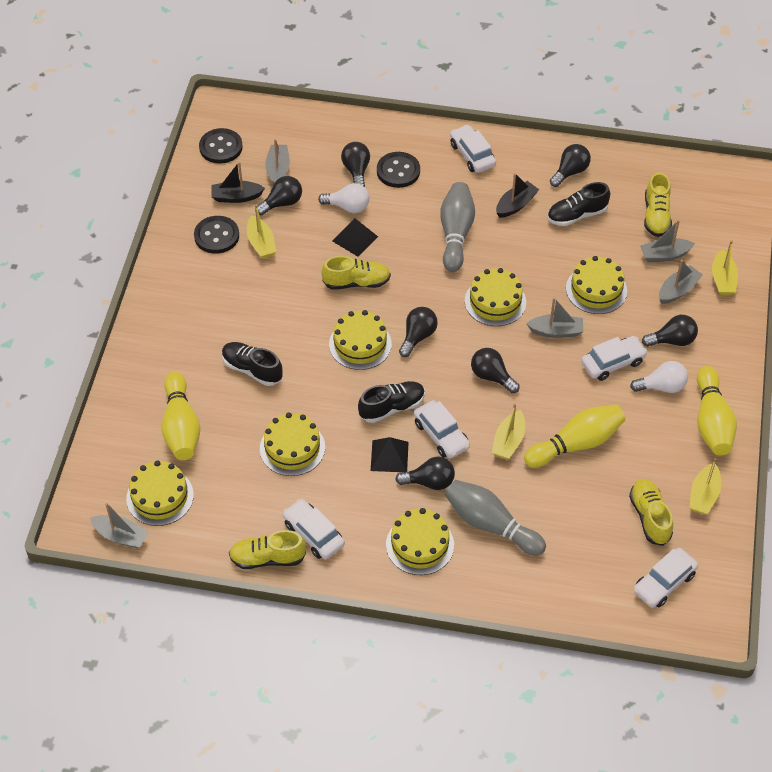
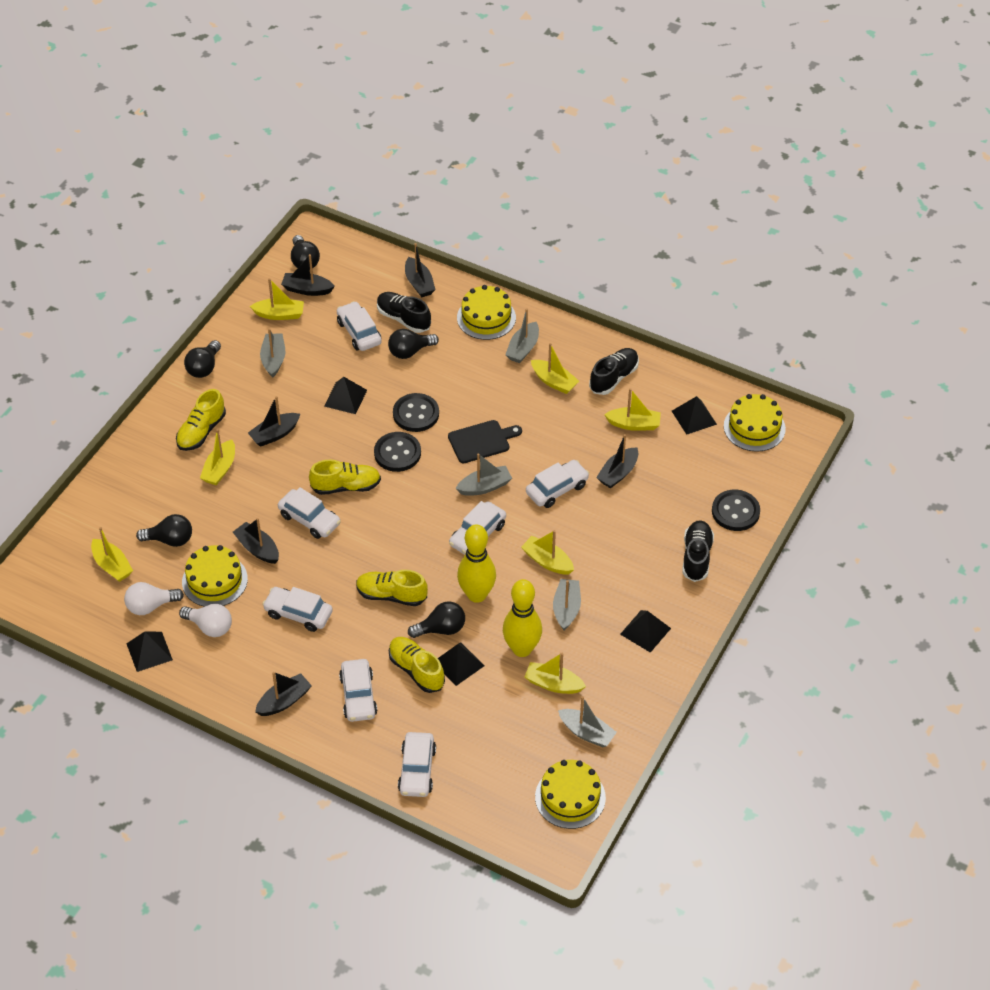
black boat: [211,162,265,203] [496,173,539,218] = 2 -> [233,518,279,564] [248,396,300,447] [255,672,312,716] [281,254,335,296] [405,243,436,297] [596,434,639,489] = 6
black cutting board: none = 0 -> [448,420,522,463] = 1
black light bulb: [255,176,302,216] [341,142,370,187] [395,457,455,490] [399,307,438,357] [471,348,520,393] [550,144,591,187] [642,315,698,347] = 7 -> [136,514,192,547] [184,340,221,378] [291,235,320,268] [388,329,439,359] [408,601,465,638] = 5
black pyramid: [333,218,378,257] [371,437,409,472] = 2 -> [126,631,173,672] [324,377,367,414] [438,643,484,686] [620,610,671,653] [672,396,717,435] = 5
grey bowling pin: [440,182,475,272] [445,480,546,556] = 2 -> none = 0
white car: [283,499,345,559] [414,400,470,459] [450,125,496,173] [581,336,648,381] [633,548,698,608] = 5 -> [262,587,333,632] [278,487,341,539] [337,301,382,351] [339,659,377,722] [398,732,436,797] [449,501,506,555] [526,460,589,508] = 7
yellow boat: [247,204,276,259] [492,403,525,459] [689,458,721,514] [712,240,738,295] = 4 -> [91,527,133,582] [200,429,235,485] [250,278,304,320] [521,530,574,574] [525,653,586,694] [531,343,579,394] [604,388,661,431] = 7
yellow bowling pin: [162,371,200,460] [524,404,625,468] [697,366,737,456] = 3 -> [457,524,496,603] [503,579,542,657] = 2
yellow cake: [126,460,194,526] [260,412,325,476] [329,310,392,370] [386,508,454,575] [465,268,526,326] [566,256,627,314] = 6 -> [182,545,248,607] [457,285,516,340] [535,760,606,829] [724,394,786,452] = 4

